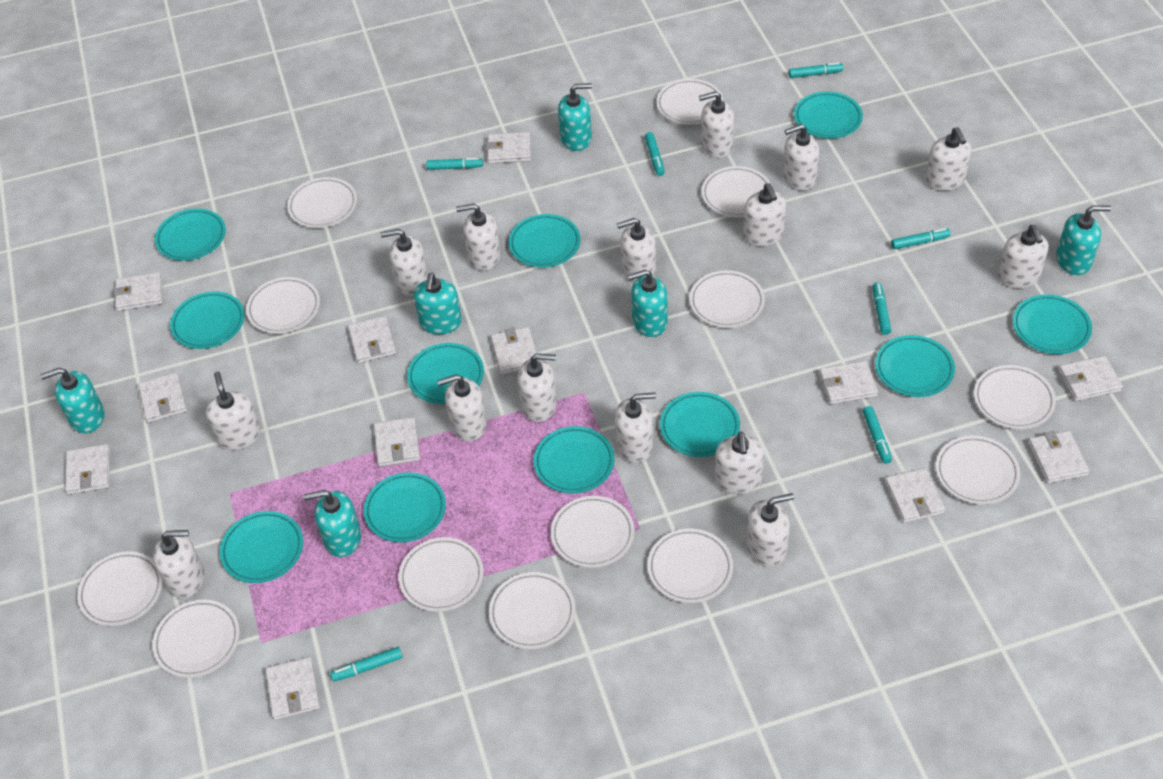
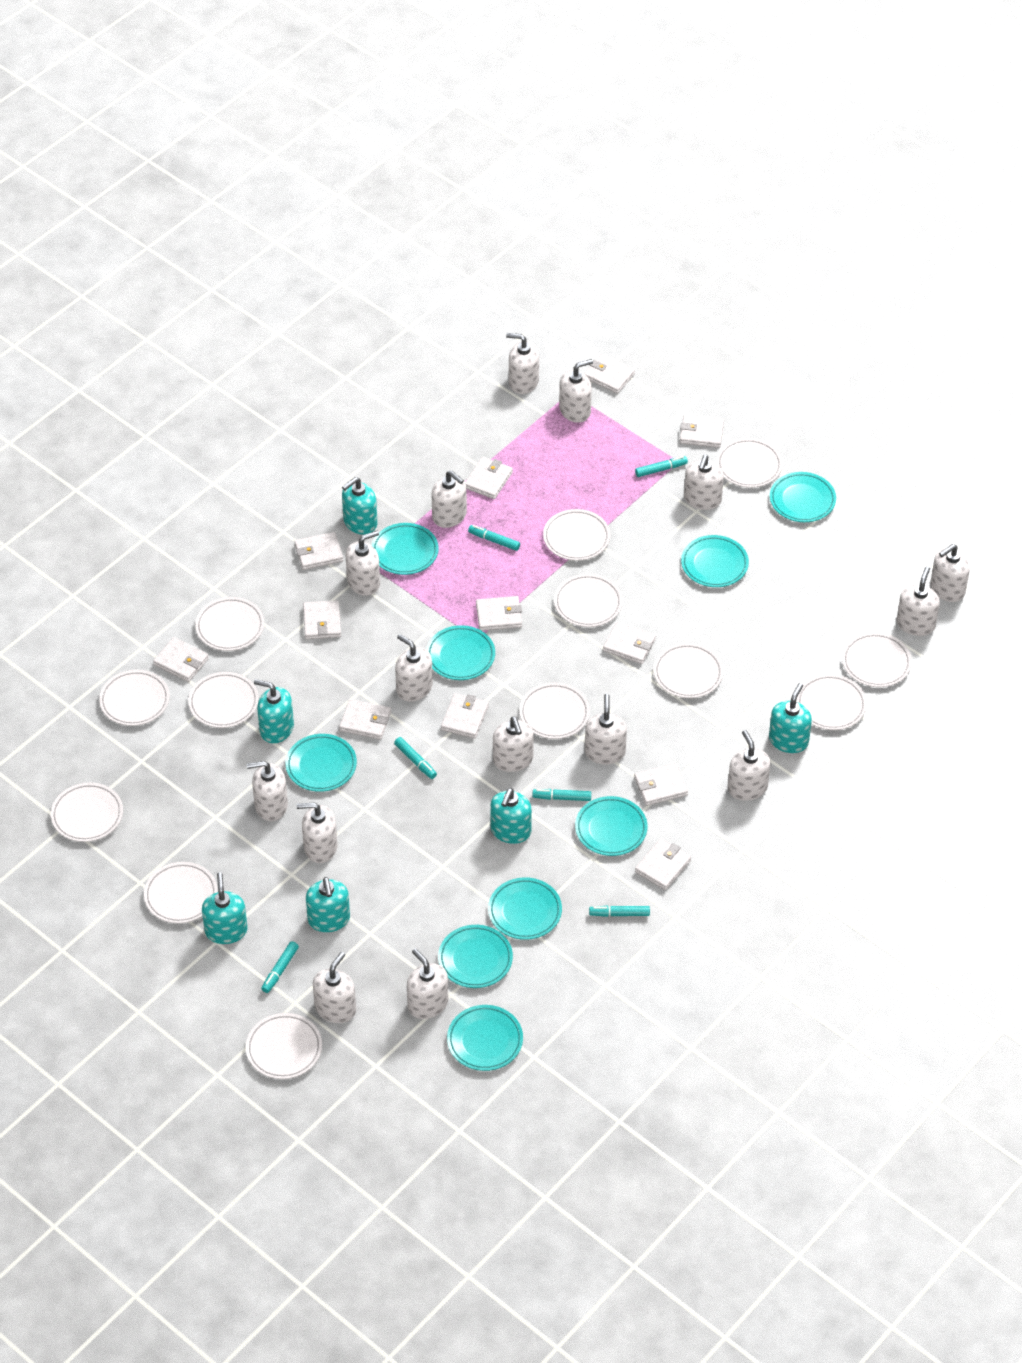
turquoise marker: [330,647,402,682] [426,158,483,170] [645,132,665,176] [789,62,843,78] [863,406,892,464] [873,282,891,335] [891,228,950,249] = 7 -> [261,941,299,993] [394,737,437,779] [468,525,520,551] [532,789,591,801] [589,906,650,917] [635,456,688,477] = 6
turquoise plate: [155,208,226,261] [170,291,245,349] [220,511,303,583] [364,473,446,542] [407,343,484,404] [509,214,581,268] [534,426,615,493] [660,392,740,457] [794,92,863,139] [875,335,955,397] [1013,294,1092,354] = 11 -> [285,734,357,792] [371,523,439,575] [426,625,495,680] [438,925,513,988] [447,1005,523,1071] [488,877,562,940] [575,796,647,856] [681,535,749,587] [770,472,836,522] = 9

